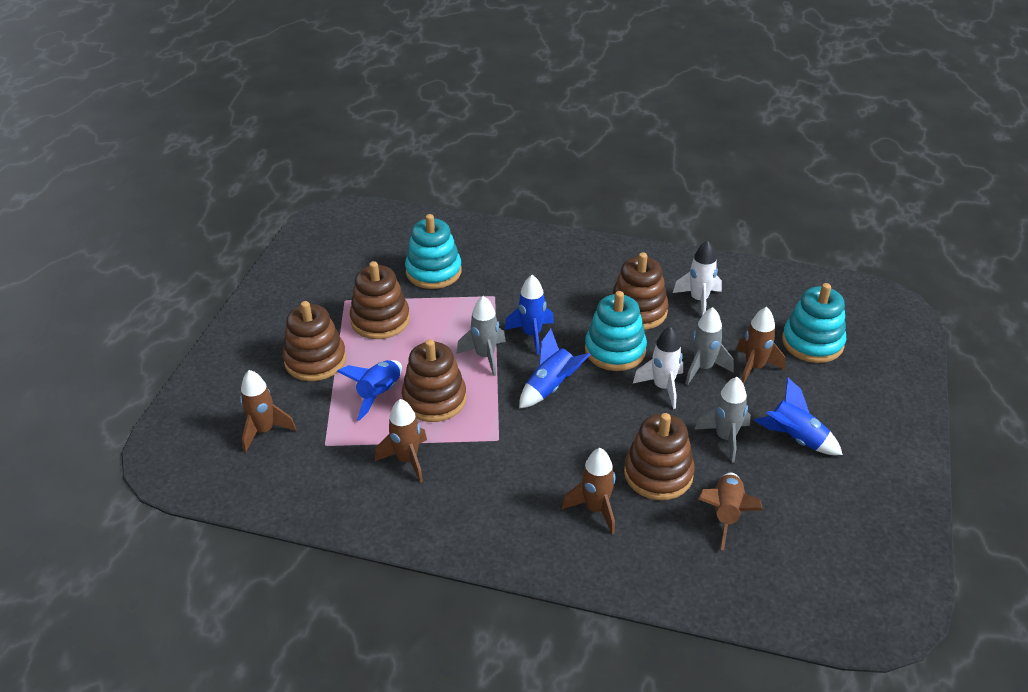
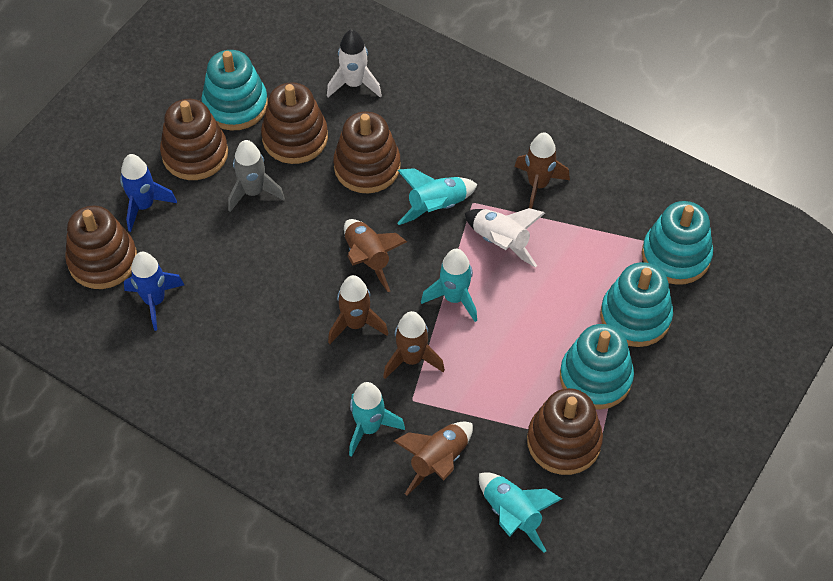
blue rocket: [337,360,402,421] [504,275,554,355] [519,329,591,408] [754,377,843,455] = 4 -> [120,154,177,232] [124,252,184,331] = 2
grey rocket: [456,296,506,376] [686,307,734,385] [694,377,751,463] = 3 -> [228,140,285,212] = 1
turquoise rocket: none = 0 -> [349,382,405,457] [397,168,478,225] [421,249,477,322] [479,472,562,553] = 4
turquoise stacking toy: [405,214,462,289] [585,291,647,371] [782,283,846,363] = 3 -> [202,50,268,131] [560,324,634,410] [600,262,673,347] [642,201,713,285] = 4

